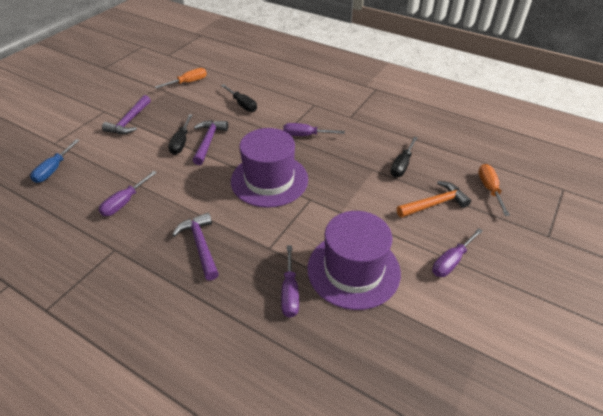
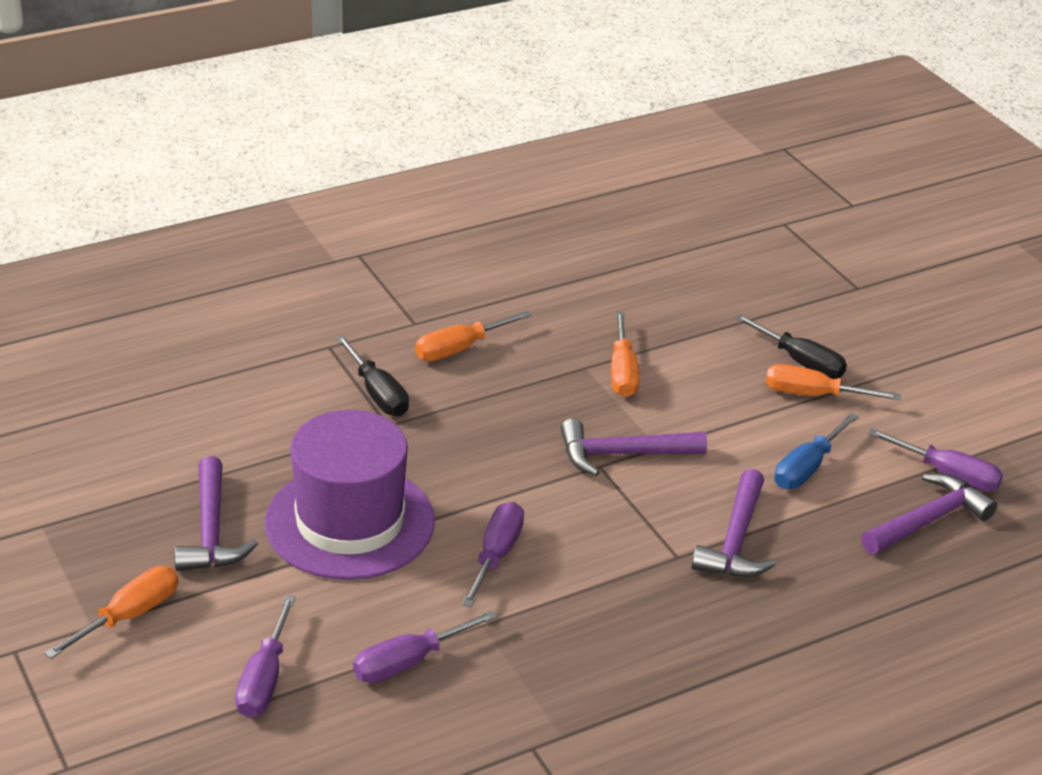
black screwdriver: [168,114,193,155] [221,84,257,112] [390,137,418,177] = 3 -> [336,335,409,416] [734,314,847,379] = 2
orange hammer: [397,181,471,218] = 1 -> none = 0
orange screwdriver: [155,68,207,89] [478,164,510,216] = 2 -> [44,566,178,659] [415,311,531,361] [611,312,639,397] [766,364,901,400] = 4
purple hammer: [102,95,151,134] [172,212,219,280] [193,120,228,165] = 3 -> [174,456,258,571] [561,418,707,476] [691,469,776,577] [861,473,997,554] = 4
purple hat: [231,128,308,208] [307,211,401,310] = 2 -> [264,410,435,580] = 1

